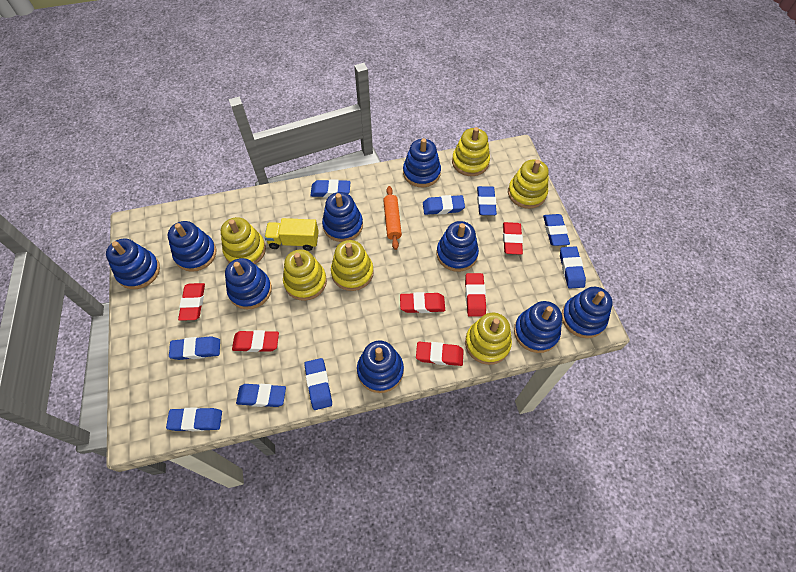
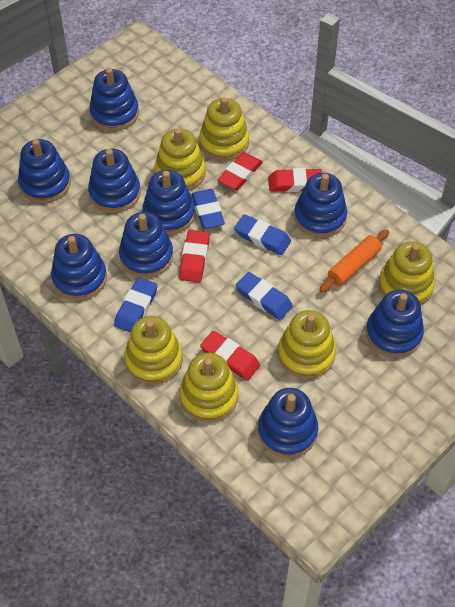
blue eraser: [166,407,222,431] [169,336,220,360] [236,384,286,407] [304,358,332,410] [310,179,350,198] [423,195,465,215] [477,186,497,215] [543,214,570,246] [560,246,586,289] = 9 -> [114,277,158,333] [191,189,225,229] [234,214,291,255] [236,272,293,320] = 4
red eraser: [178,283,205,321] [232,330,279,352] [400,292,445,313] [416,342,464,366] [465,273,486,317] [503,222,523,255] = 6 -> [179,230,210,282] [200,331,260,381] [218,152,263,190] [268,168,322,192] = 4
yellow truck: [264,218,319,251] = 1 -> none = 0

